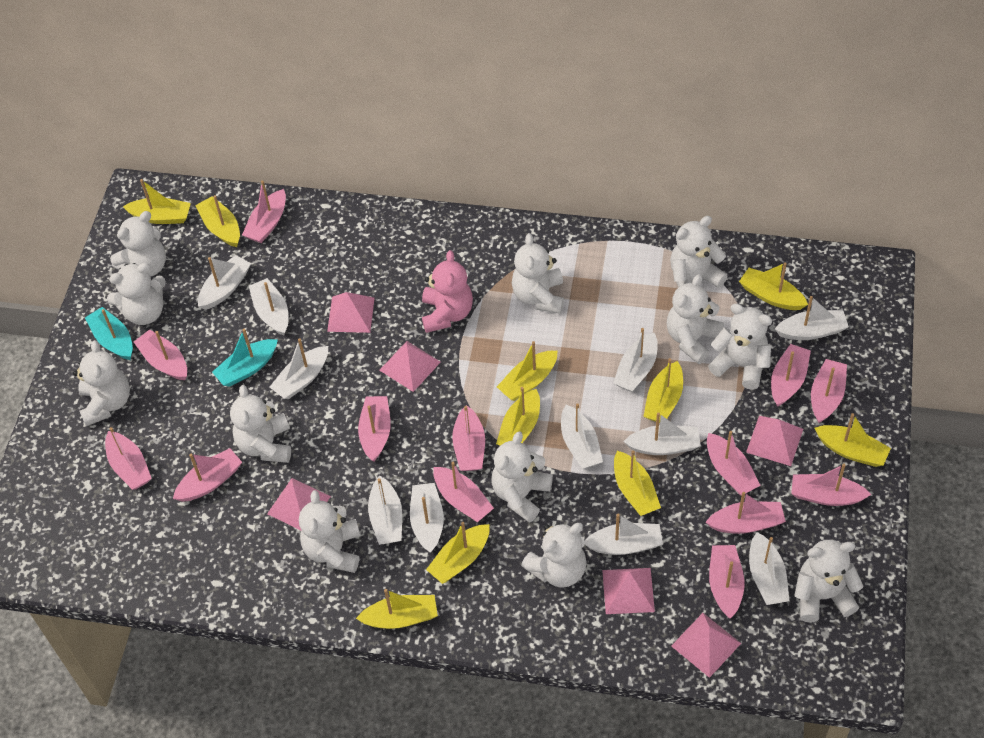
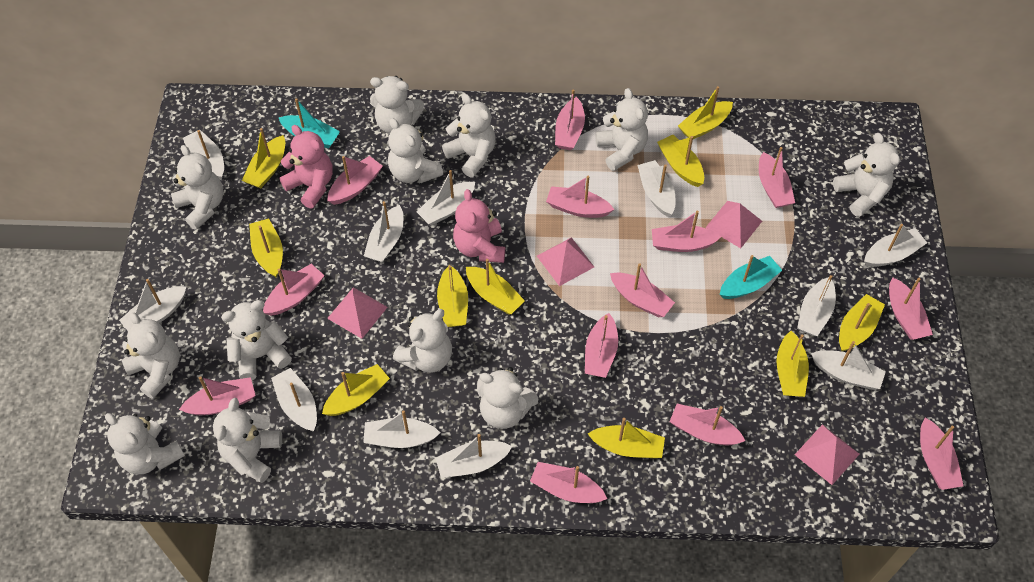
pink pyramid: [267,478,331,530] [327,292,375,333] [379,341,441,392] [602,568,655,614] [671,613,741,678] [746,416,803,466] = 6 -> [327,287,388,339] [537,237,594,286] [705,201,762,248] [795,425,859,485] = 4
pink teddy bear: [422,250,473,333] = 1 -> [280,125,333,209] [453,189,505,263] = 2

